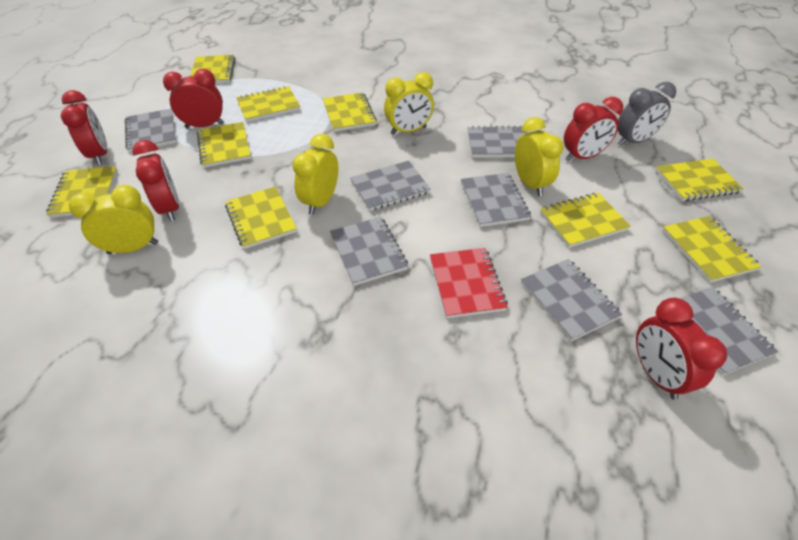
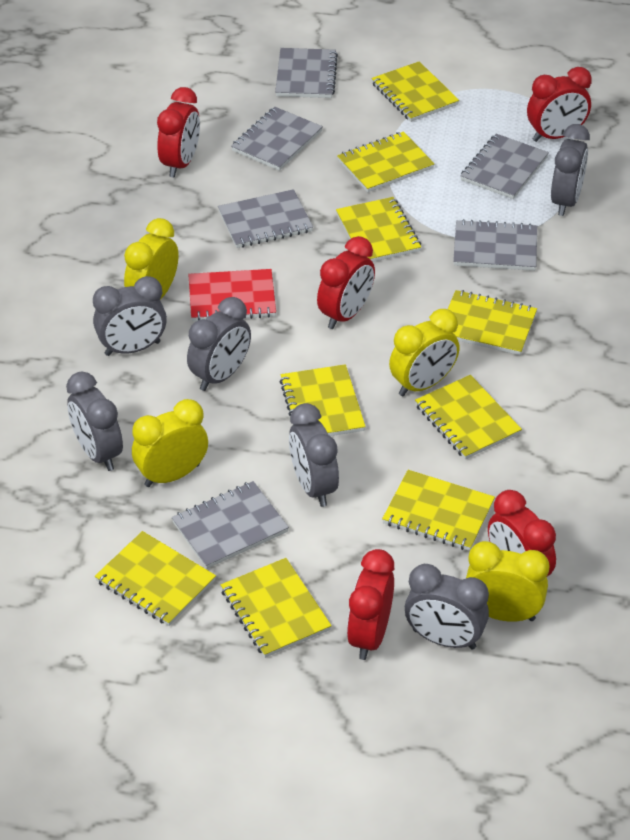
grey clock: [618,82,676,146] = 1 -> [66,372,123,471] [93,276,167,356] [187,297,251,391] [289,403,339,507] [405,564,489,650] [551,124,590,216] = 6
grey notebook: [125,109,176,152] [330,217,408,286] [350,161,430,211] [461,173,531,227] [467,126,527,157] [521,259,623,341] [680,287,778,375] = 7 -> [172,481,289,569] [218,189,313,248] [231,107,323,171] [275,48,338,98] [453,219,537,271] [460,134,549,199] = 6

